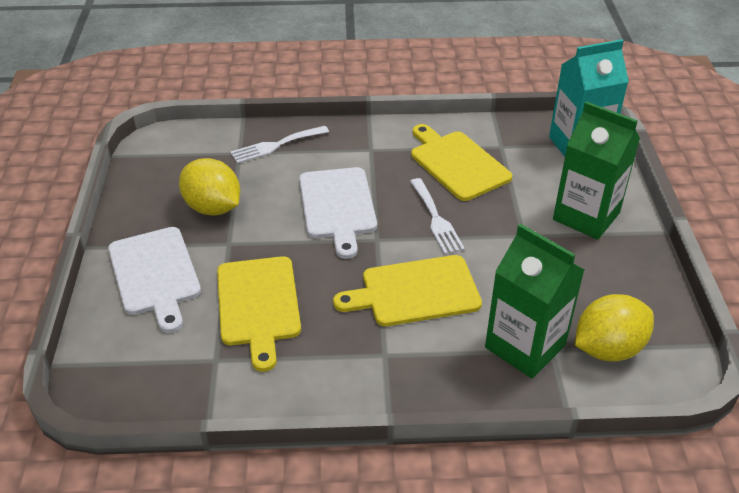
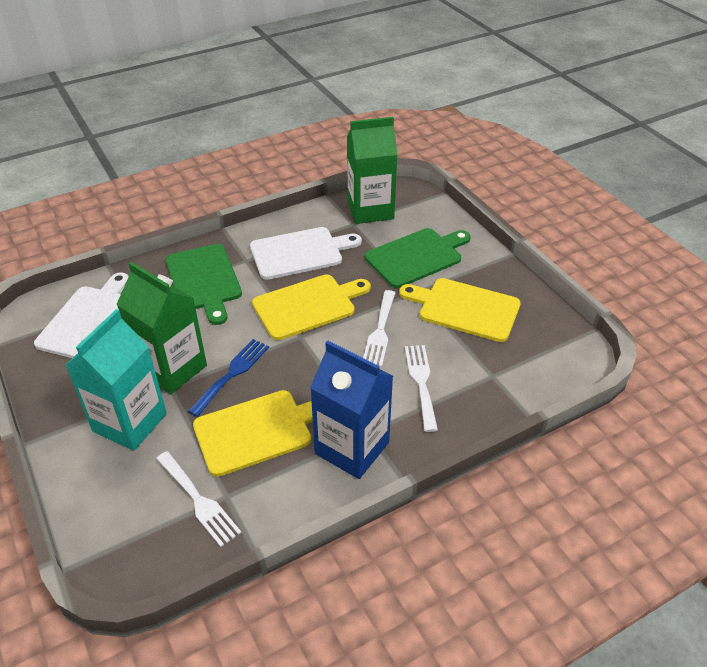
blue carton: none = 0 -> [310,341,393,479] = 1
blue fork: none = 0 -> [188,339,269,417] = 1
green cutting board: none = 0 -> [166,244,242,325] [365,228,471,288] = 2
white fork: [231,126,329,164] [410,178,465,254] = 2 -> [156,451,242,547] [363,290,395,367] [405,345,438,432] = 3
yellow lemon: [179,158,240,216] [575,294,654,362] = 2 -> none = 0

